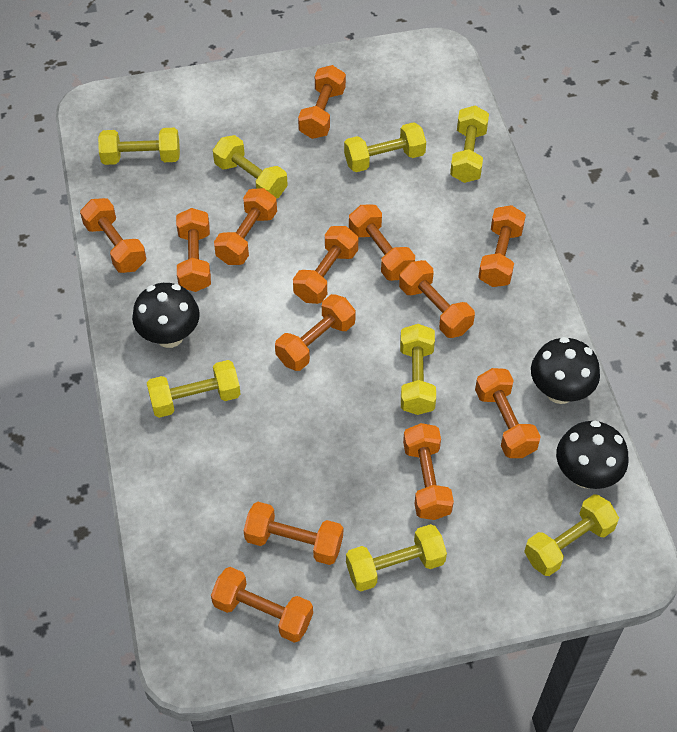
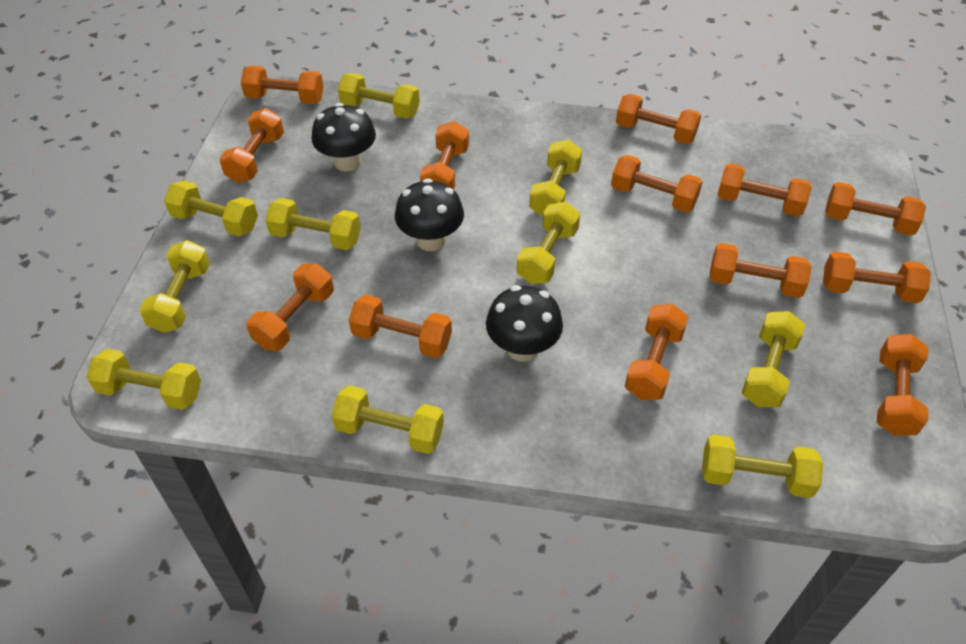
yellow dumbbell: [98,128,180,165] [147,360,240,418] [213,135,288,199] [344,122,426,172] [346,524,447,591] [400,324,436,415] [450,106,489,183] [524,494,619,576] = 8 -> [87,349,201,410] [139,240,210,333] [164,181,258,236] [265,198,361,250] [332,385,444,454] [338,73,420,119] [517,202,580,284] [529,139,582,216] [702,434,823,498] [741,311,805,407] = 10

